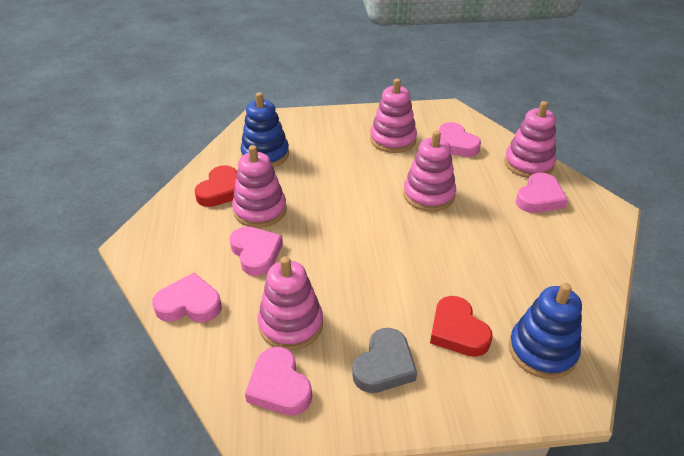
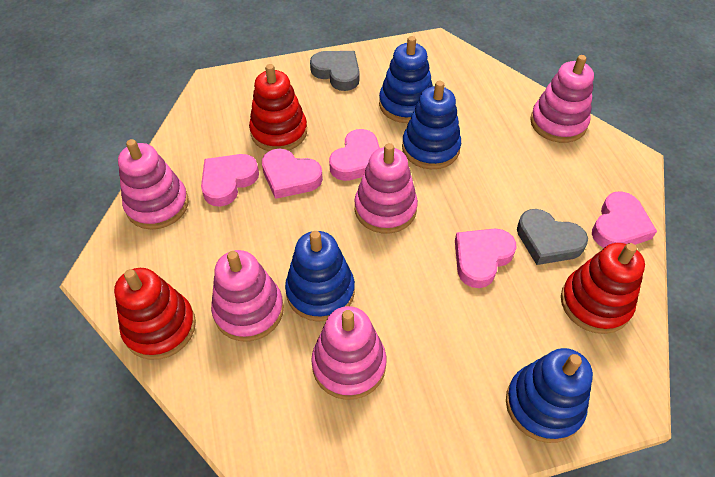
blue stacking toy: [240,92,289,167] [509,283,582,379] = 2 -> [285,231,355,322] [379,36,433,123] [402,81,461,169] [506,348,593,443] = 4
grey heart: [352,328,417,393] = 1 -> [310,51,360,91] [517,209,588,265] = 2
red heart: [195,165,237,207] [430,296,492,357] = 2 -> none = 0
red stacking toy: none = 0 -> [114,268,196,360] [249,64,307,151] [561,243,645,334] = 3

